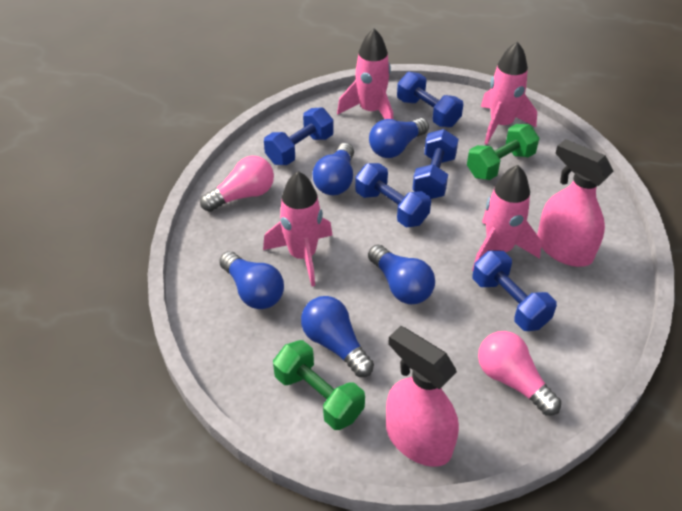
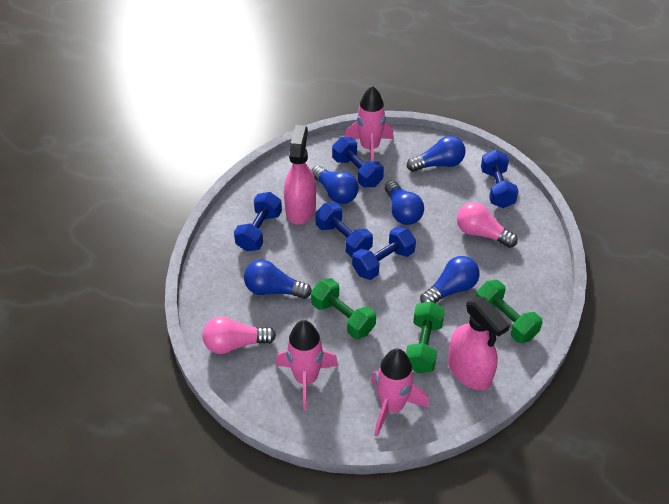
green dumbbell: [273,340,365,430] [467,124,539,180] = 2 -> [311,278,376,339] [406,301,445,373] [476,280,543,343] = 3
pink rocket: [263,171,333,286] [337,29,393,119] [472,165,541,271] [481,41,537,144] = 4 -> [275,320,338,411] [345,86,394,161] [371,348,429,437] = 3

